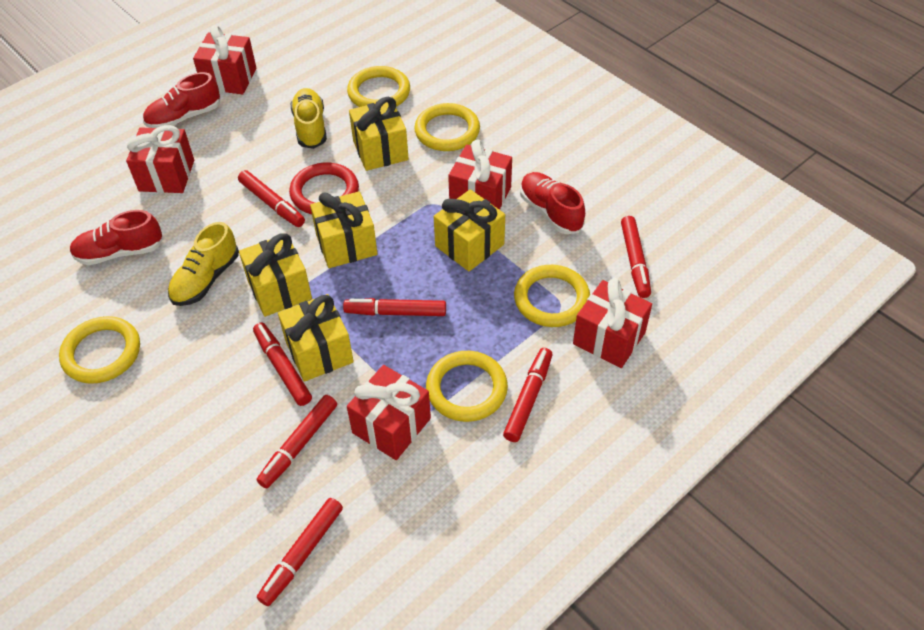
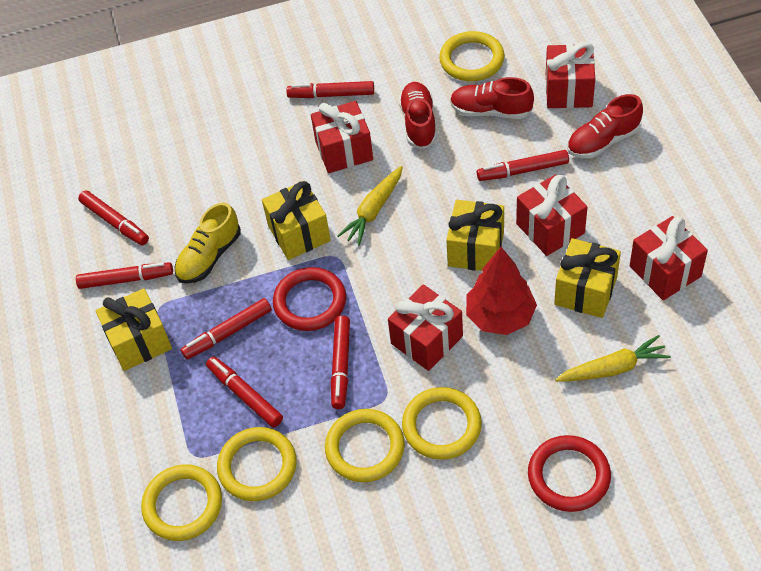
red ring: [289,163,359,214] = 1 -> [273,267,346,331] [528,435,611,512] = 2
red tree: none = 0 -> [466,247,537,335] = 1
yellow carrot: none = 0 -> [337,166,403,246] [555,335,671,382] = 2
yellow gift: [239,233,312,317] [278,294,354,382] [310,191,378,268] [349,97,409,171] [434,189,505,271] = 5 -> [95,288,172,371] [262,181,331,260] [446,200,504,271] [554,238,621,318] = 4
yellow shoe: [168,222,239,306] [290,88,327,149] = 2 -> [175,202,241,284] = 1

